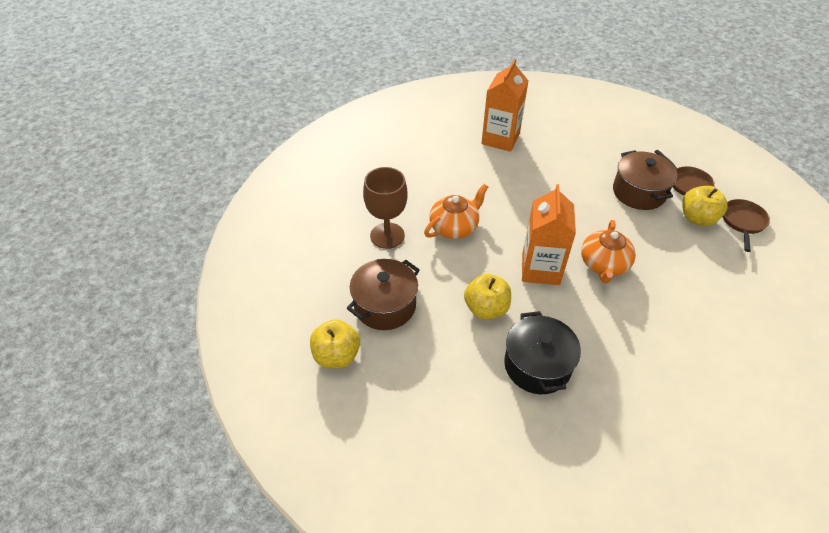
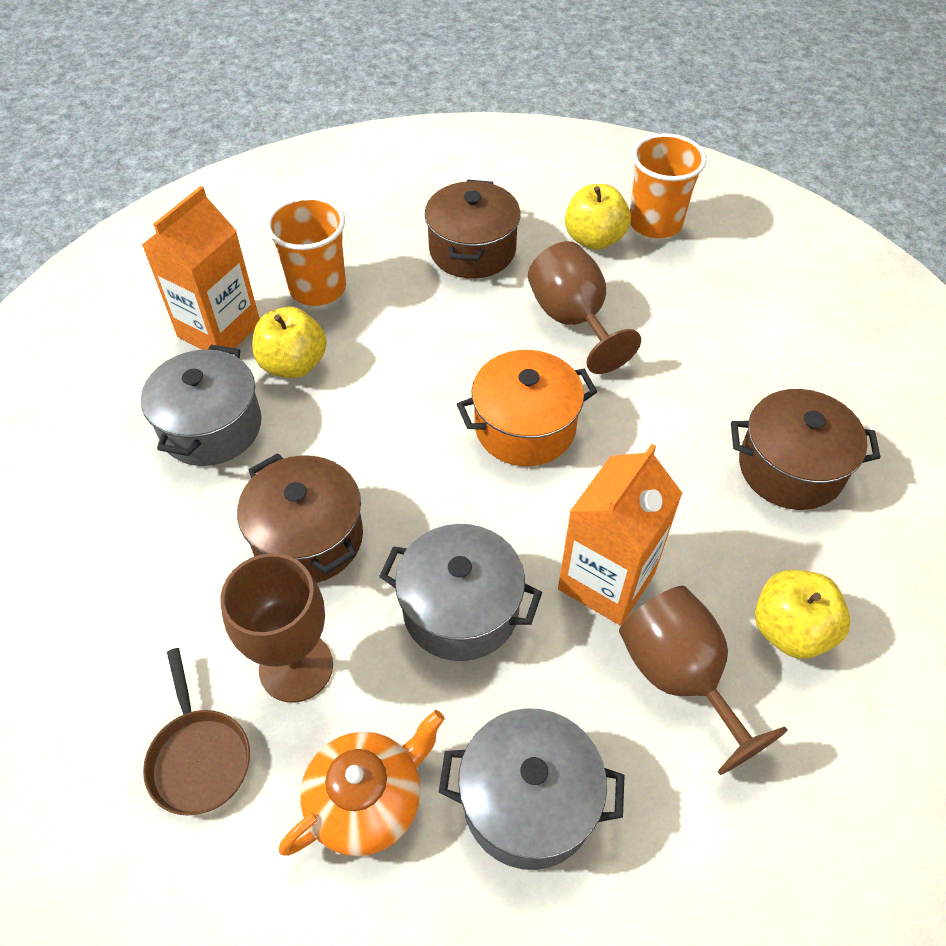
black pot: [504,311,581,394] = 1 -> none = 0
brown goblet: [363,167,408,249] = 1 -> [220,553,333,703] [528,241,641,374] [619,586,788,775] = 3
brown pan: [655,150,715,196] [723,199,770,252] = 2 -> [143,648,250,815] = 1
brown pot: [347,259,420,330] [613,150,678,210] = 2 -> [237,453,363,583] [425,180,521,279] [731,389,881,510] = 3
grey pot: none = 0 -> [141,345,262,466] [379,524,542,661] [439,708,625,870] = 3
orange cup: none = 0 -> [266,196,346,306] [630,133,707,238] = 2
orange pot: none = 0 -> [457,350,597,466] = 1
orange teapot: [424,184,488,239] [581,220,636,283] = 2 -> [279,710,445,856] = 1

